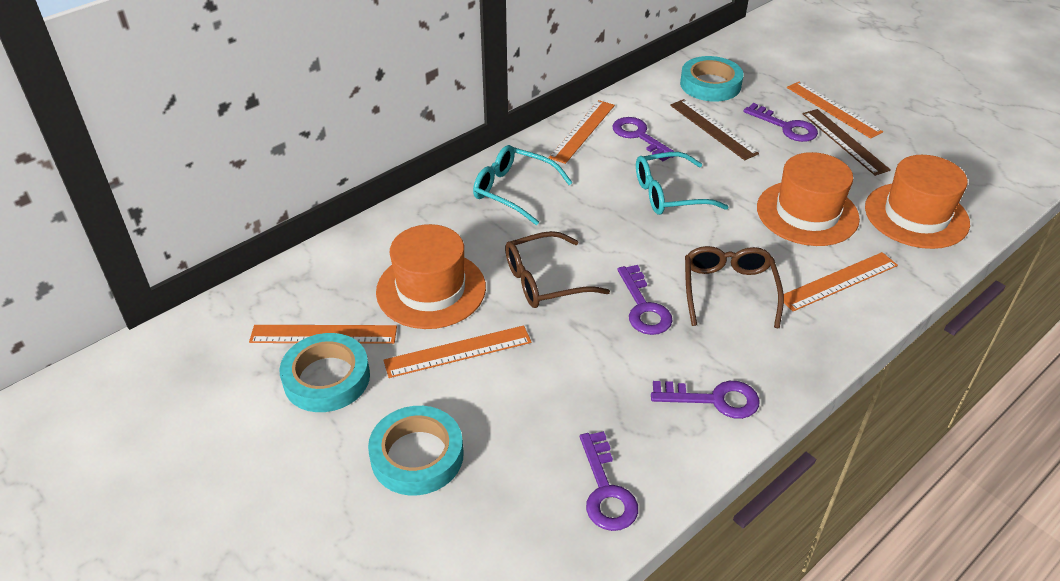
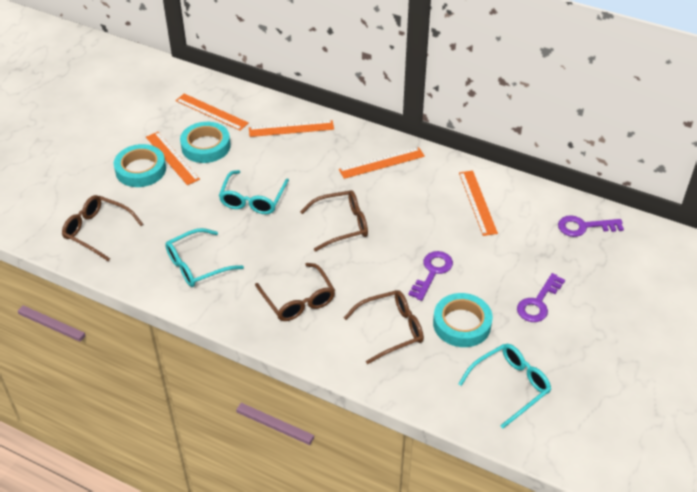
brown glasses: [505,231,610,308] [685,246,784,328] = 2 -> [62,195,143,261] [255,263,335,321] [300,190,368,251] [344,290,424,364] = 4
brown ruler: [670,99,759,160] [802,109,891,176] = 2 -> none = 0
orange hat: [376,224,486,329] [757,152,860,246] [865,155,970,249] = 3 -> none = 0
purple key: [580,431,638,531] [613,117,675,161] [617,265,672,335] [651,381,760,419] [743,103,818,142] = 5 -> [408,251,453,301] [517,273,565,322] [558,215,624,237] = 3
turquoise glasses: [473,145,573,225] [636,152,728,215] = 2 -> [165,228,244,287] [219,170,289,214] [458,344,551,429] = 3

